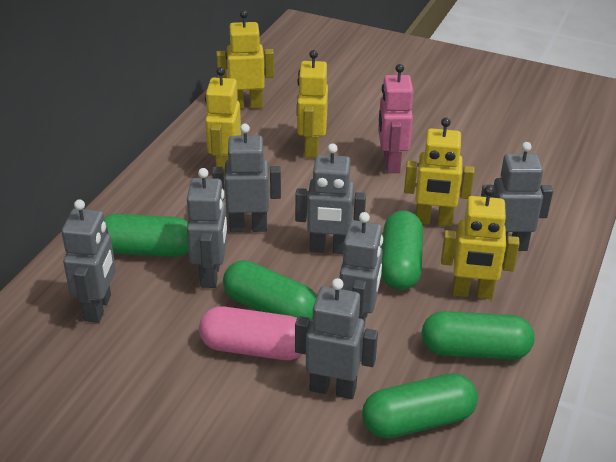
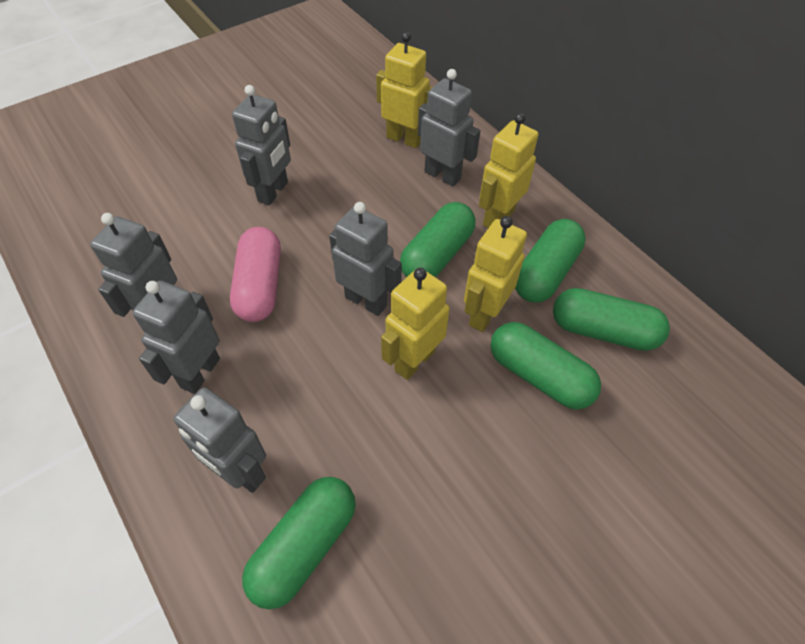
grey robot: [62,199,116,323] [187,168,227,288] [212,124,281,232] [295,143,366,254] [295,278,378,399] [340,212,383,327] [481,142,553,251] = 7 -> [90,213,177,317] [132,281,220,394] [173,387,266,493] [232,85,291,205] [329,202,402,316] [418,69,480,187] = 6
pink robot: [378,64,413,173] = 1 -> none = 0
yellow robot: [205,67,241,175] [216,10,274,109] [297,50,328,158] [404,117,475,227] [441,186,520,299] = 5 -> [376,32,433,148] [381,268,450,380] [464,216,527,332] [479,113,538,228] = 4

